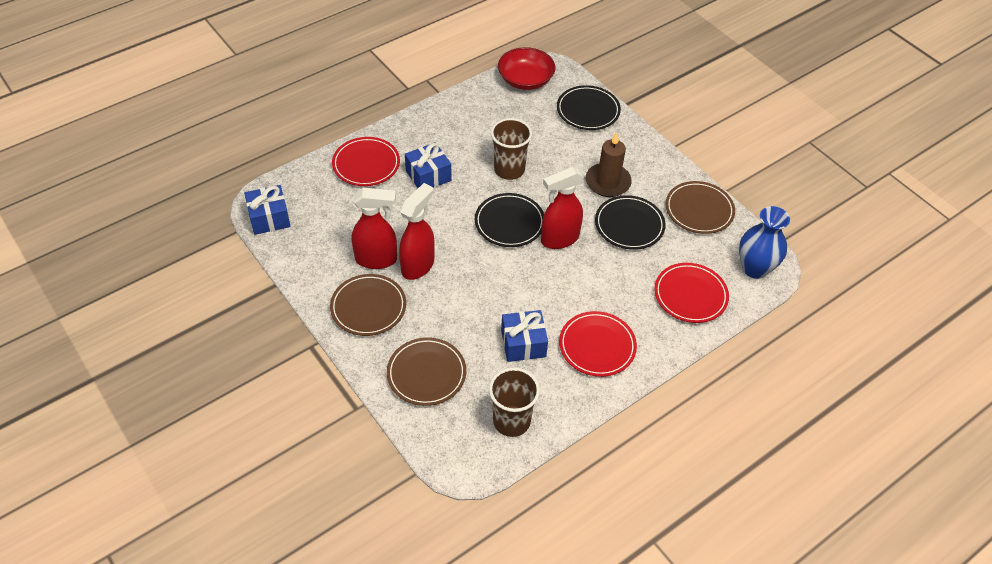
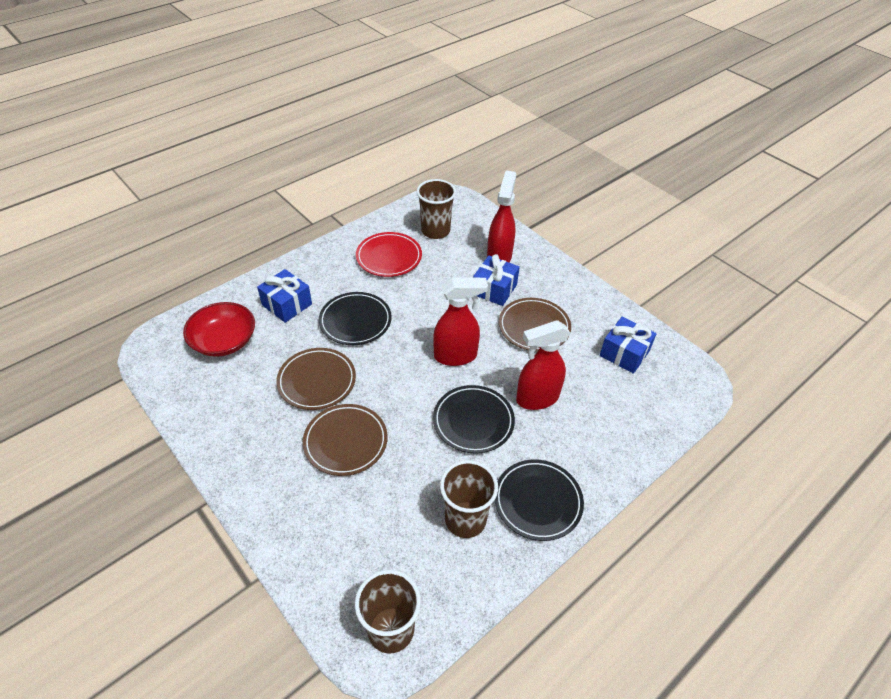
blue vase: [739,206,790,279] = 1 -> none = 0
brown candle: [586,132,632,197] = 1 -> none = 0
brown cup: [489,367,540,437] [491,118,532,180] = 2 -> [355,570,421,654] [417,179,456,239] [440,460,498,538] = 3
red plate: [332,137,400,186] [559,311,637,377] [654,263,729,323] = 3 -> [356,232,422,277] = 1

